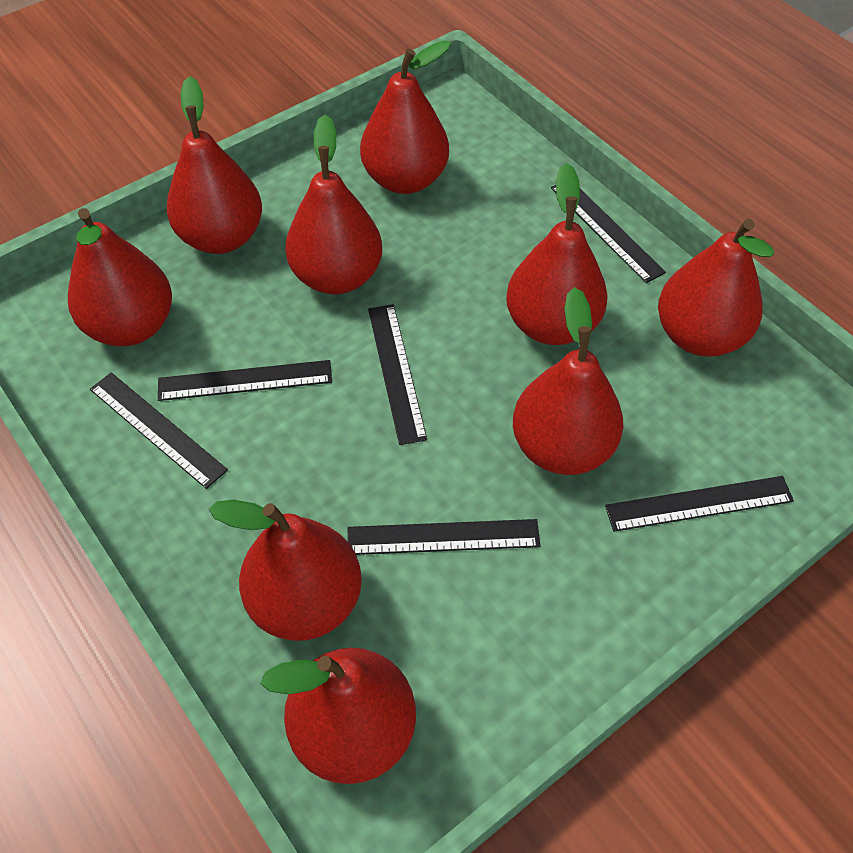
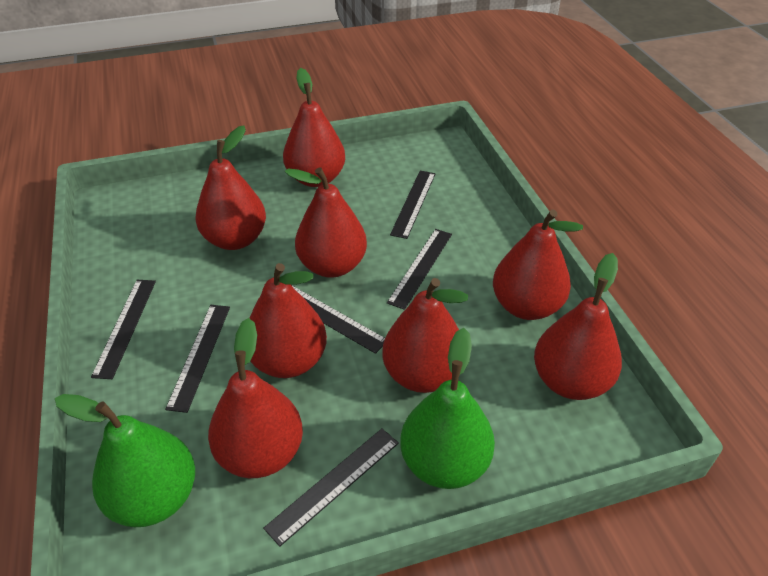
green pear: none = 0 -> [55,394,195,527] [400,328,495,489] = 2
red pear: [68,208,172,346] [167,76,262,254] [209,500,362,641] [260,648,416,784] [285,115,382,295] [360,40,451,194] [506,163,608,345] [513,287,623,475] [658,219,774,357] = 9 -> [195,125,266,250] [208,318,303,478] [250,263,327,378] [283,68,345,187] [285,167,367,278] [382,278,468,393] [493,210,583,320] [534,253,622,400] = 8

